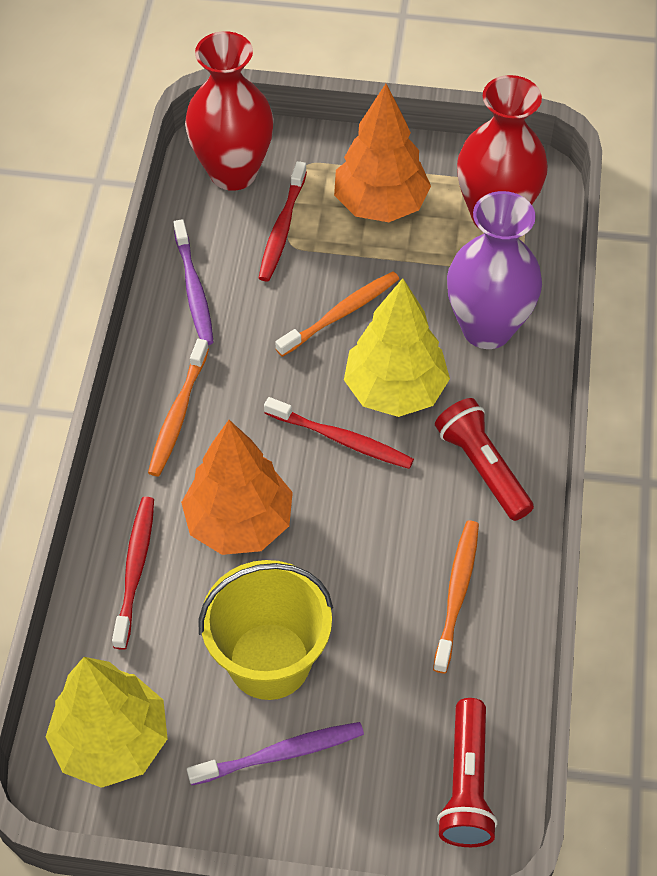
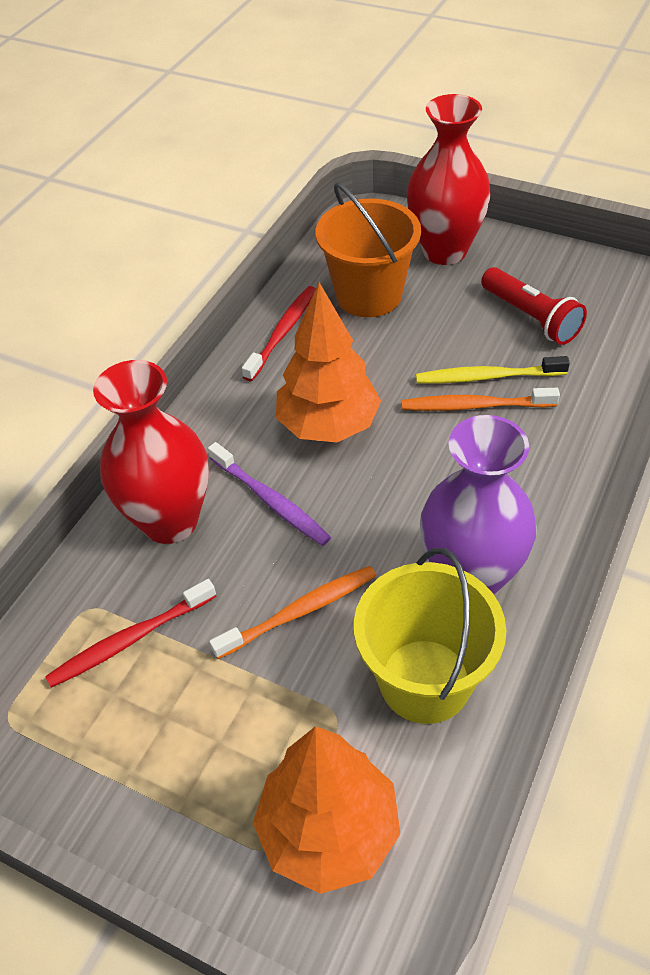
orange bucket: none = 0 -> [315,183,421,317] = 1
orange toothbrush: [148,339,209,476] [275,272,399,357] [433,521,479,673] = 3 -> [209,566,376,659] [402,388,560,411] = 2
purple toothbrush: [174,219,214,345] [187,722,364,785] = 2 -> [208,442,331,546] = 1
red flashlight: [435,398,534,521] [437,698,498,847] = 2 -> [481,267,587,345] = 1
red toothbrush: [112,497,154,650] [259,161,307,281] [264,397,414,469] = 3 -> [45,579,216,688] [242,286,316,381] = 2
yellow toothbrush: none = 0 -> [416,356,570,383] = 1
yellow tree: [46,657,168,788] [344,278,450,417] = 2 -> none = 0

